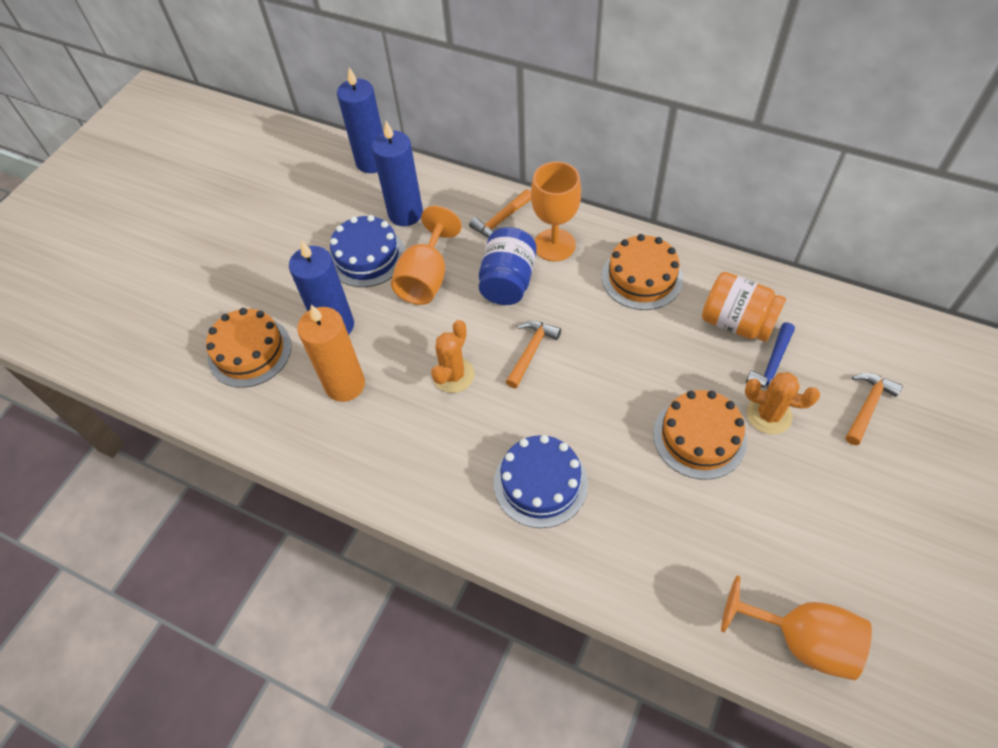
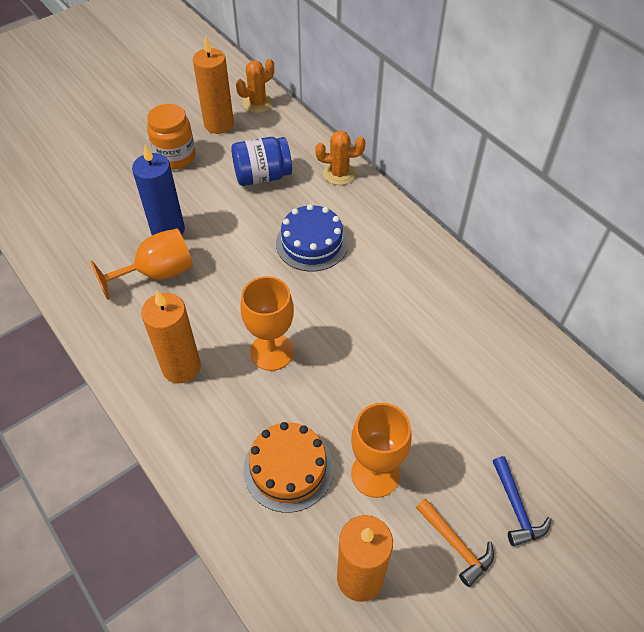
blue cake: [330,215,405,287] [494,435,588,528] = 2 -> [276,204,348,272] = 1
blue candle: [289,240,354,335] [337,67,383,173] [372,121,423,226] = 3 -> [132,145,185,235] = 1
orange cake: [206,308,291,388] [602,234,683,310] [653,390,747,480] = 3 -> [243,422,334,513] = 1
orange candle: [297,305,365,402] = 1 -> [141,291,201,383] [193,36,234,134] [337,515,393,602] = 3
orange hammer: [469,189,531,238] [506,321,561,388] [846,373,903,445] = 3 -> [416,498,494,587] = 1

